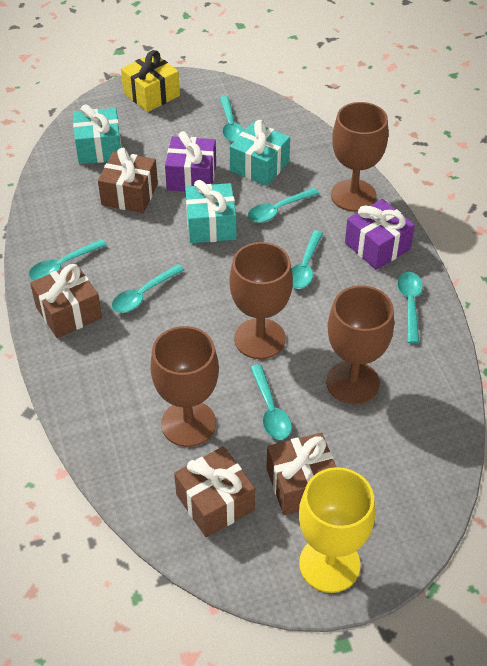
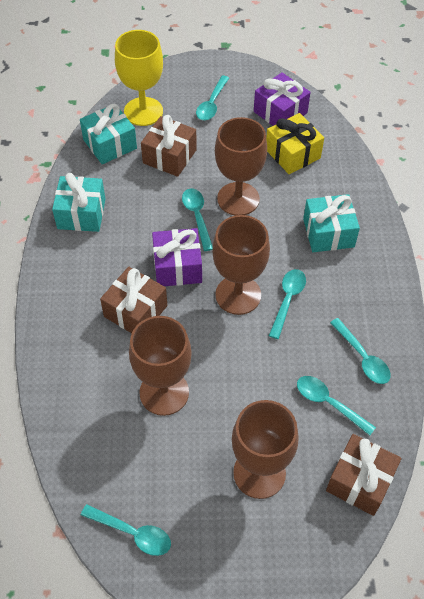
brown gift: [30,263,102,338] [98,148,158,213] [174,446,255,537] [267,433,336,515] = 4 -> [100,267,167,333] [141,115,197,177] [326,434,401,516] = 3
turquoise spoon: [29,239,107,280] [112,264,184,313] [220,96,244,142] [248,188,319,223] [250,364,292,440] [292,230,323,289] [397,272,423,344] = 7 -> [81,504,171,556] [182,188,213,251] [196,75,229,120] [269,269,306,339] [297,376,376,435] [330,318,391,384] = 6

